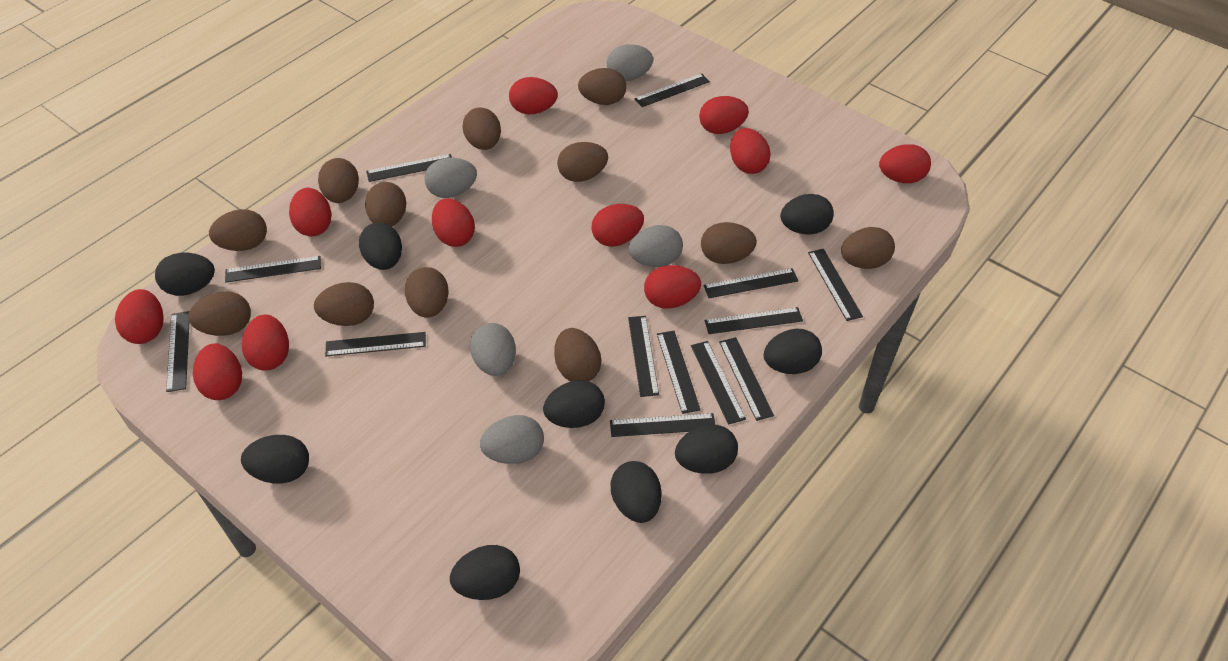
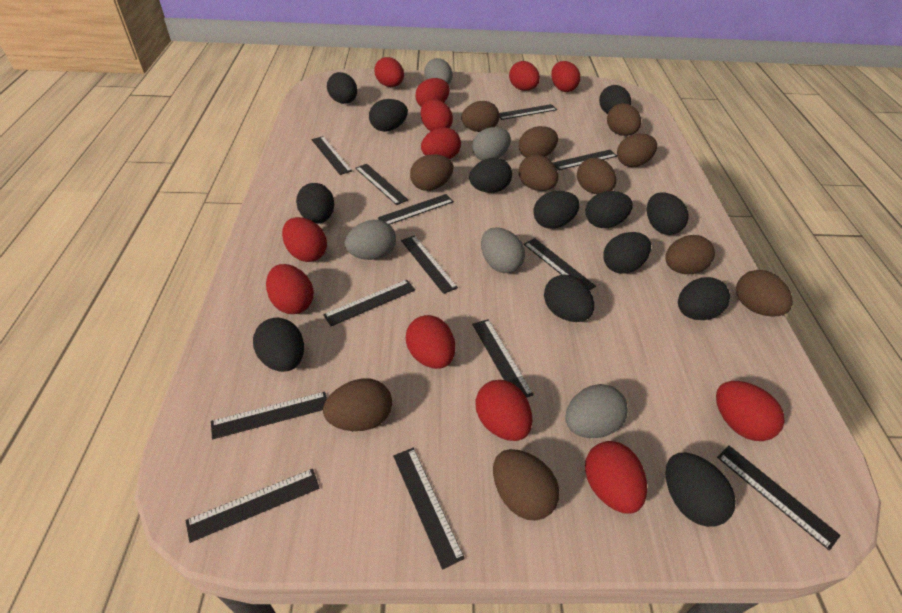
black egg: [155,253,215,296] [241,435,309,484] [359,222,402,270] [450,545,520,600] [543,380,605,428] [610,461,661,523] [675,424,738,474] [764,329,822,374] [780,194,834,235] = 9 -> [253,318,304,372] [296,183,334,224] [327,72,357,104] [369,99,408,132] [469,158,512,193] [533,191,580,229] [544,275,594,322] [586,191,633,228] [599,85,632,114] [603,232,651,274] [647,192,689,235] [665,453,736,527] [678,277,730,320] = 13
brown egg: [188,291,251,336] [209,209,267,251] [314,282,374,326] [318,158,359,203] [365,182,406,227] [405,267,449,318] [463,107,501,150] [554,328,601,382] [557,142,608,182] [578,68,626,105] [701,222,757,264] [841,227,895,269] = 12 -> [323,378,392,431] [410,154,453,191] [461,101,499,132] [493,449,559,521] [519,126,558,157] [519,154,558,191] [577,158,616,194] [607,103,641,136] [617,133,657,167] [665,235,715,274] [736,270,793,317] = 11
red egg: [115,289,164,344] [193,343,242,400] [242,315,289,371] [289,188,332,237] [432,198,475,247] [509,77,558,114] [591,204,644,247] [644,265,701,309] [699,96,749,134] [730,128,771,174] [879,144,931,183] = 11 -> [266,264,314,314] [282,217,327,262] [374,57,404,87] [406,315,455,369] [415,78,450,107] [421,99,453,131] [421,127,461,159] [476,380,532,441] [509,61,540,91] [551,61,580,92] [585,441,647,514] [716,381,785,441] = 12

